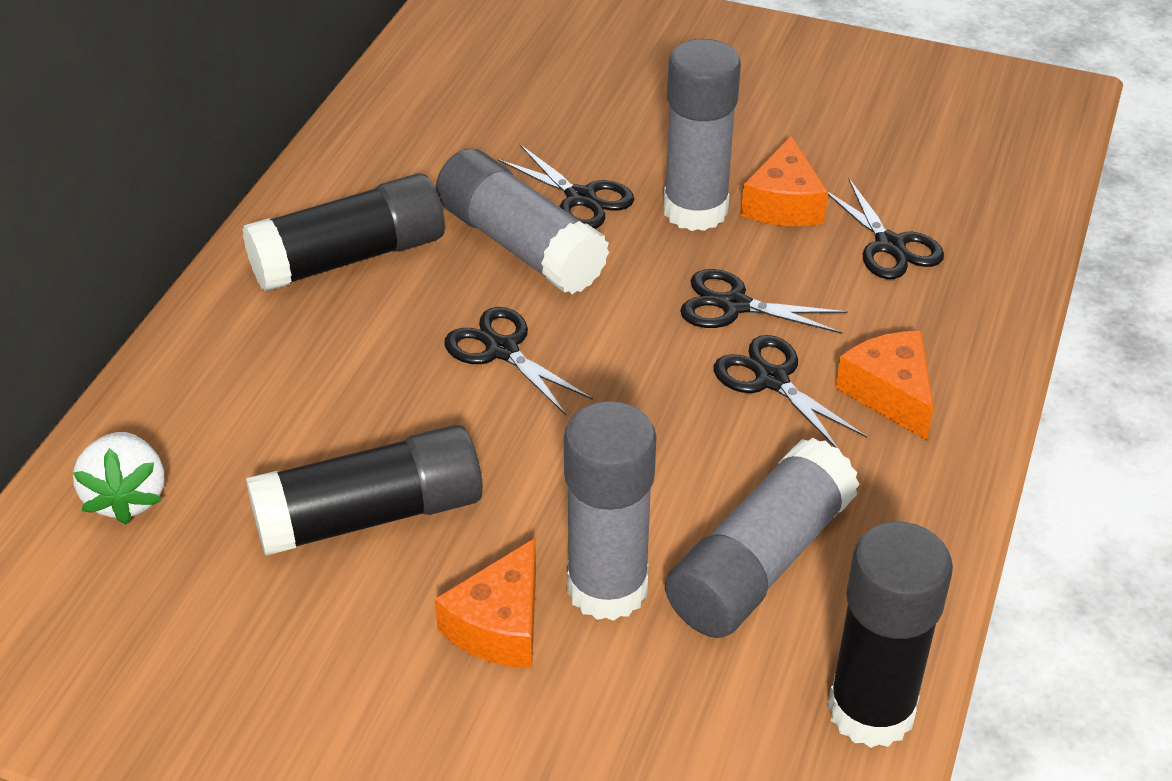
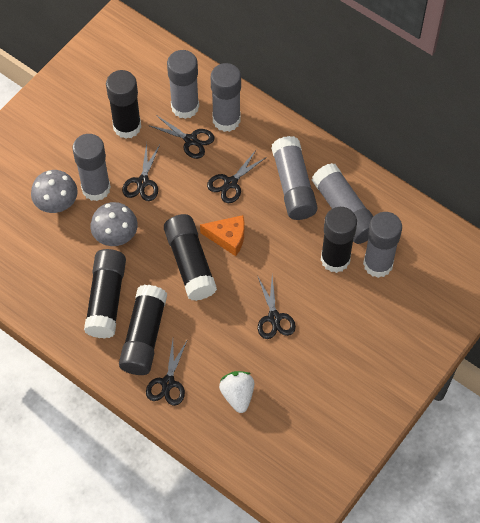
black glue stick: [242,173,445,292] [246,425,483,556] [828,522,953,748] = 3 -> [84,249,126,339] [106,70,141,139] [119,285,167,375] [164,214,217,301] [321,207,357,273] = 5
grey glue stick: [435,149,609,294] [564,401,657,621] [663,39,741,231] [665,437,860,638] = 4 -> [72,134,111,201] [167,50,199,119] [211,63,241,132] [271,136,318,220] [312,163,374,244] [363,212,402,278] = 6
grey mushroom: none = 0 -> [31,170,78,213] [90,202,138,246] = 2
orange cheese: [435,538,536,668] [741,135,828,226] [836,331,934,440] = 3 -> [200,215,244,256] = 1

